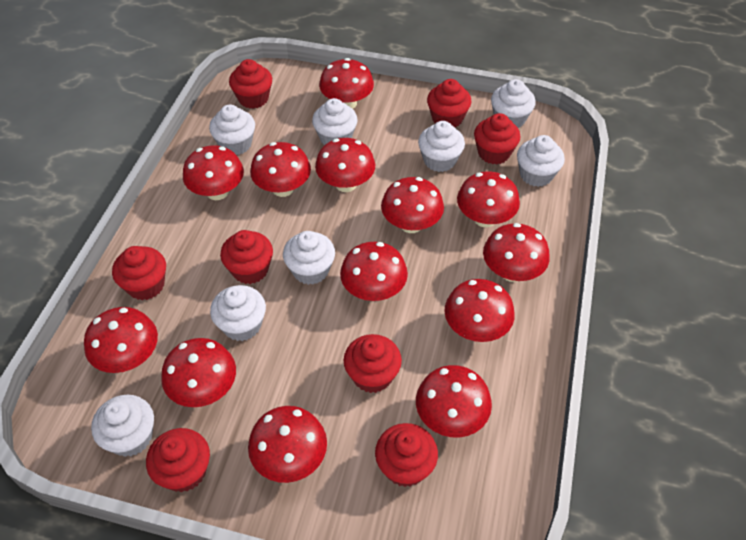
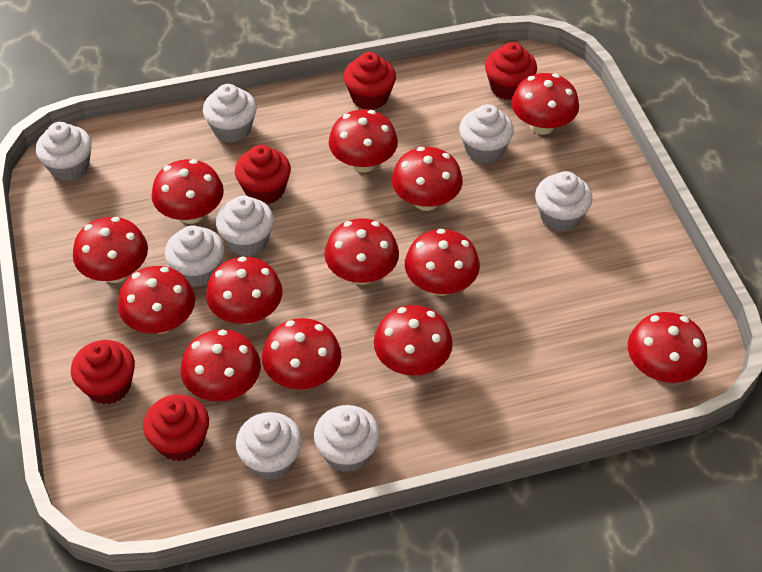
red cupcake: [112,246,166,300] [146,428,210,492] [220,230,273,284] [229,59,272,109] [344,334,402,393] [375,423,438,487] [427,79,472,128] [474,113,521,164] = 8 -> [71,340,135,405] [143,394,209,461] [235,145,291,204] [344,52,396,110] [485,42,537,100] = 5

